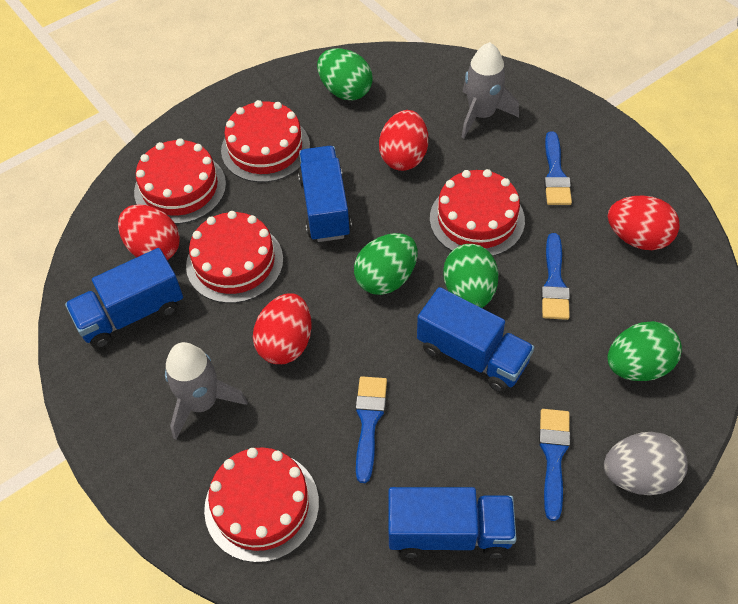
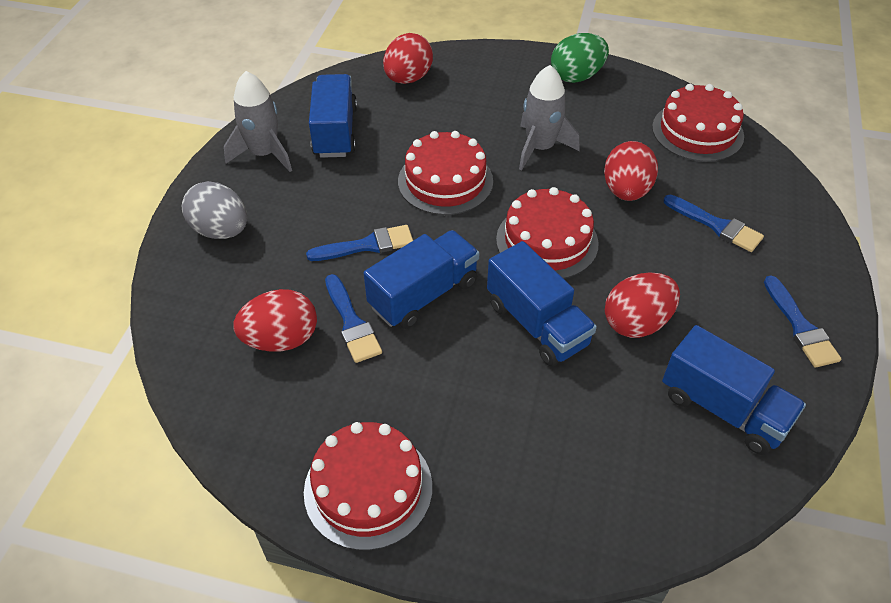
green egg: [317,48,373,100] [354,233,418,295] [443,244,498,308] [607,321,682,381] = 4 -> [551,33,609,83] = 1
red cake: [134,138,226,224] [186,211,283,303] [204,447,319,563] [221,100,310,182] [430,169,525,256] = 5 -> [304,422,432,550] [398,131,493,215] [496,187,599,279] [652,84,744,162] = 4

